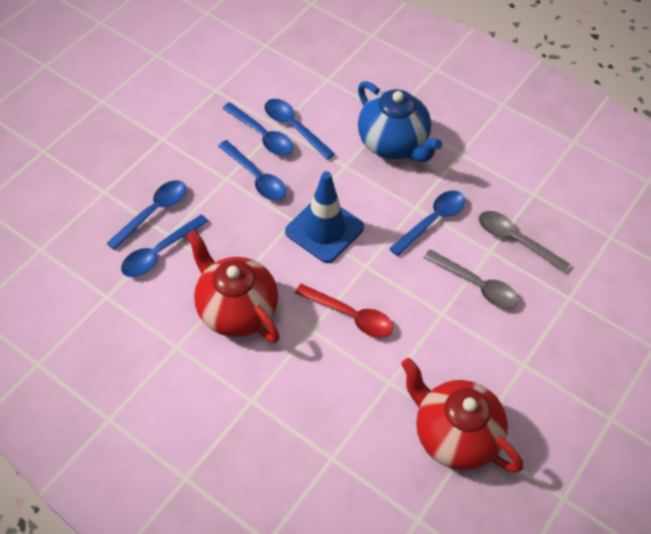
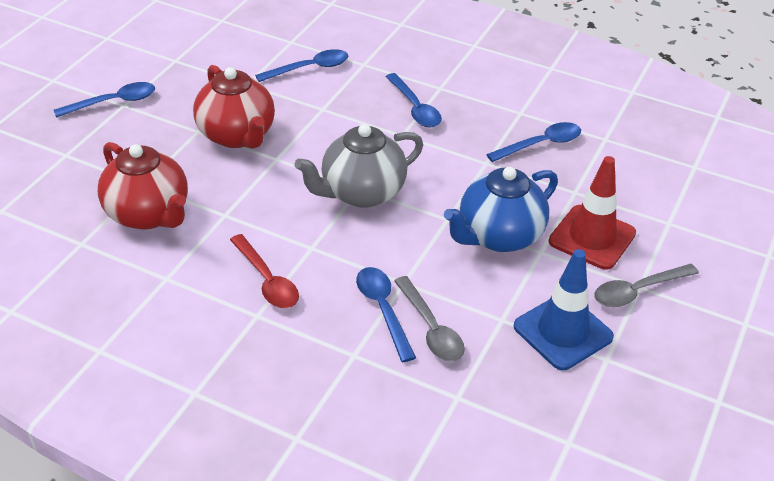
blue spoon: [106,180,186,250] [121,214,209,277] [218,140,286,201] [222,102,294,156] [264,99,335,160] [389,190,465,256] = 6 -> [54,82,155,118] [255,49,348,82] [356,267,416,362] [386,73,442,127] [486,122,581,162] = 5
grey teapot: none = 0 -> [295,124,423,208] = 1
red traffic cone: none = 0 -> [549,156,636,270] = 1

